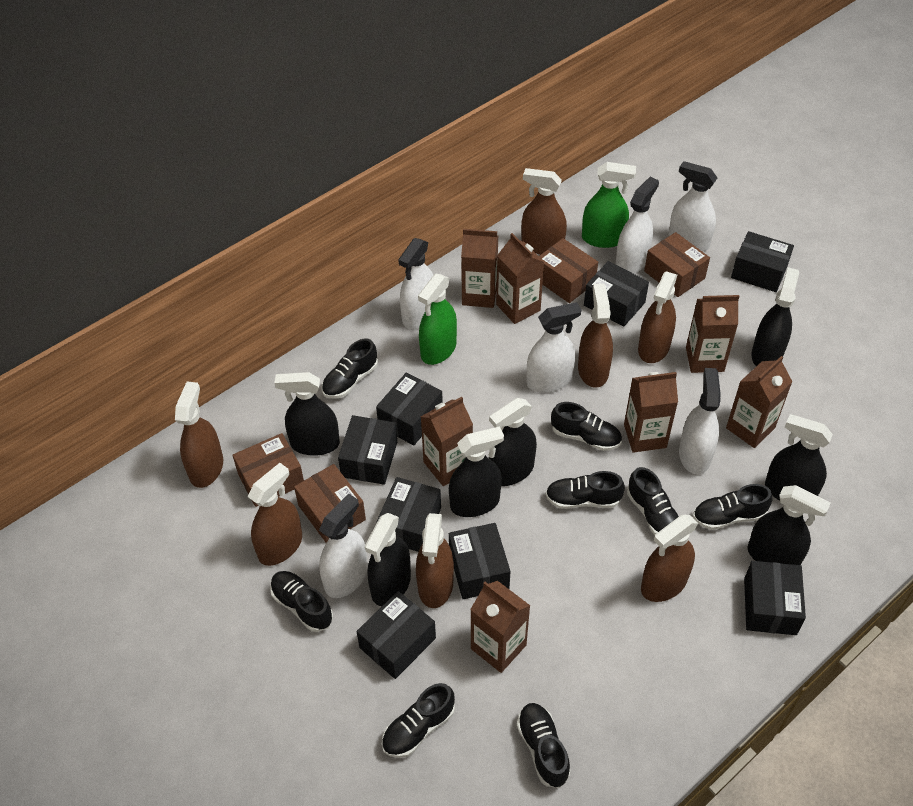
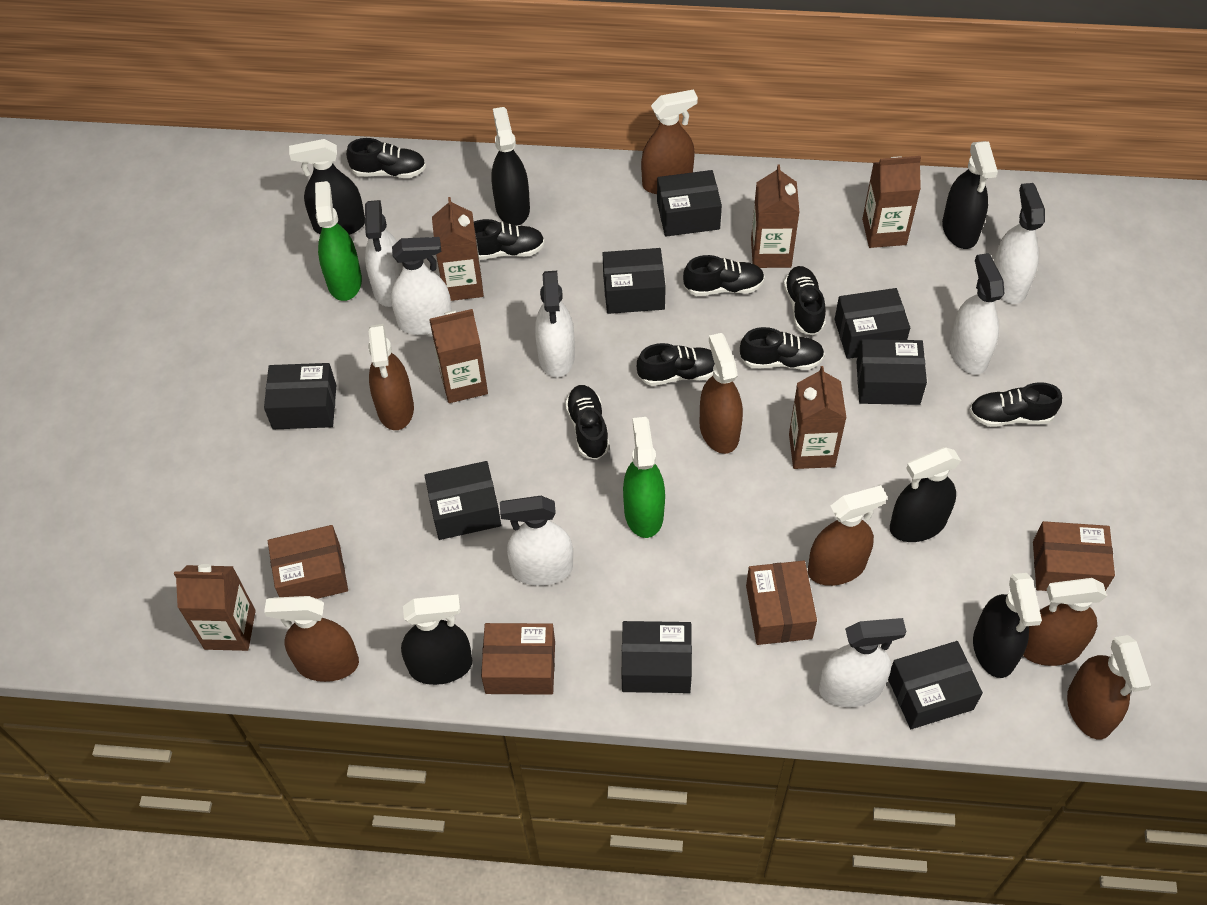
black spray bottle: [274,372,340,456] [365,513,411,606] [449,427,504,517] [489,398,537,486] [748,485,831,565] [752,267,799,366] [765,414,833,501] = 7 -> [289,139,365,235] [401,595,472,685] [491,107,530,226] [890,447,961,542] [942,141,998,249] [973,573,1042,678] = 6
brown carton: [421,397,473,486] [461,229,498,308] [470,581,530,673] [496,233,544,324] [624,372,678,453] [686,295,739,373] [726,356,793,448] = 7 -> [174,564,256,651] [429,309,488,403] [432,197,484,301] [751,165,800,268] [789,366,847,469] [862,156,921,248] = 6
white spray bottle: [319,494,368,598] [398,238,433,329] [527,302,581,393] [615,177,659,274] [668,161,717,252] [679,368,721,474] = 6 -> [364,200,403,307] [391,237,452,335] [500,496,573,586] [535,271,575,378] [819,618,906,707] [949,253,1005,375] [994,183,1045,304] = 7

